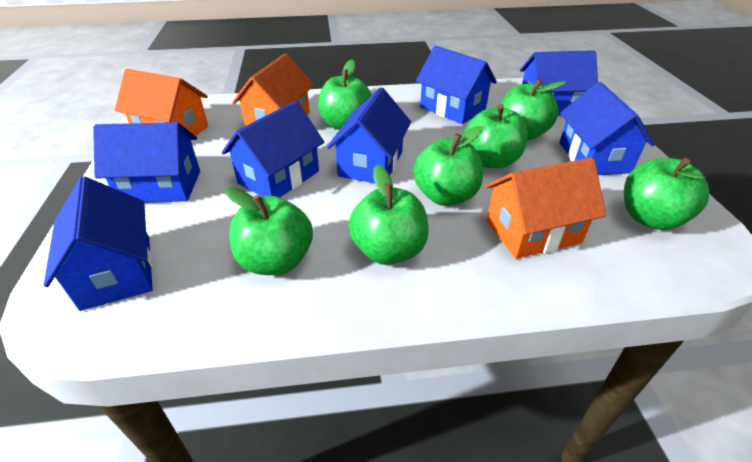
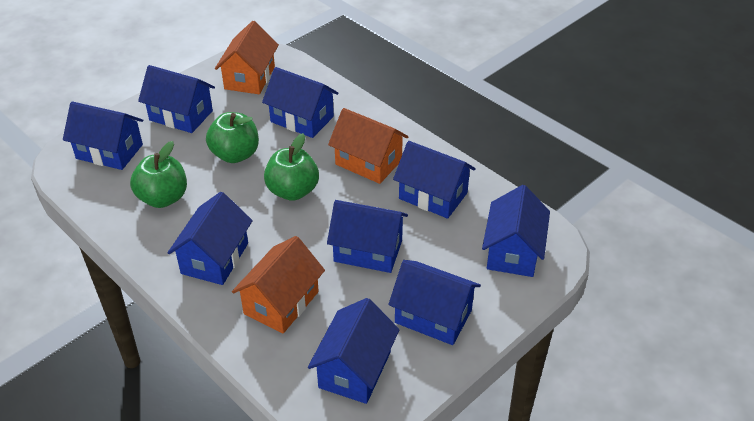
blue house: [43,176,153,311] [93,122,200,203] [222,101,324,197] [327,87,411,183] [416,46,497,124] [520,50,598,116] [559,82,655,175] = 7 -> [63,101,143,170] [138,65,215,133] [168,192,253,285] [262,67,338,138] [308,298,400,404] [327,200,408,273] [388,260,481,345] [393,141,476,219] [482,185,550,277] = 9
green apple: [225,187,313,275] [318,59,372,130] [348,164,429,265] [413,126,483,206] [464,104,528,168] [501,79,566,141] [624,158,709,230] = 7 -> [130,141,187,208] [206,112,259,163] [264,133,319,201] = 3

